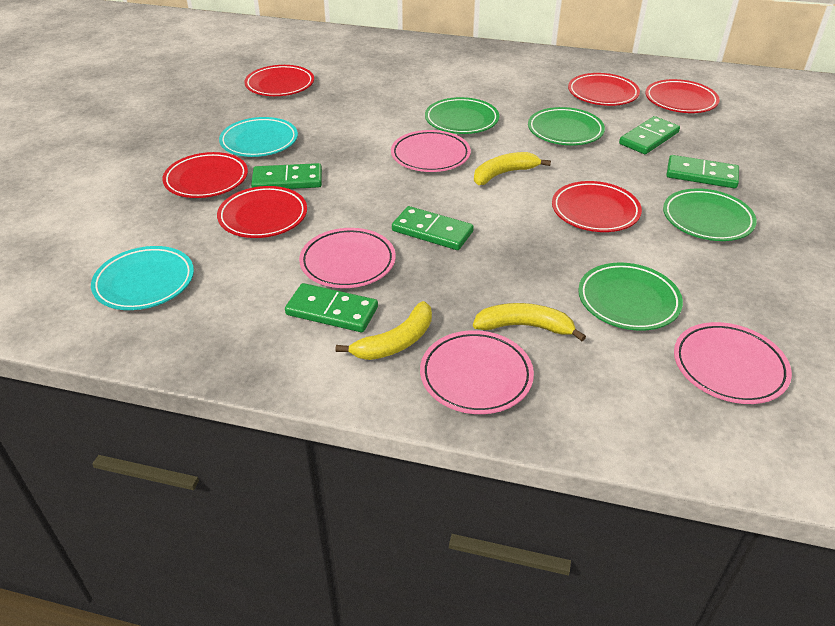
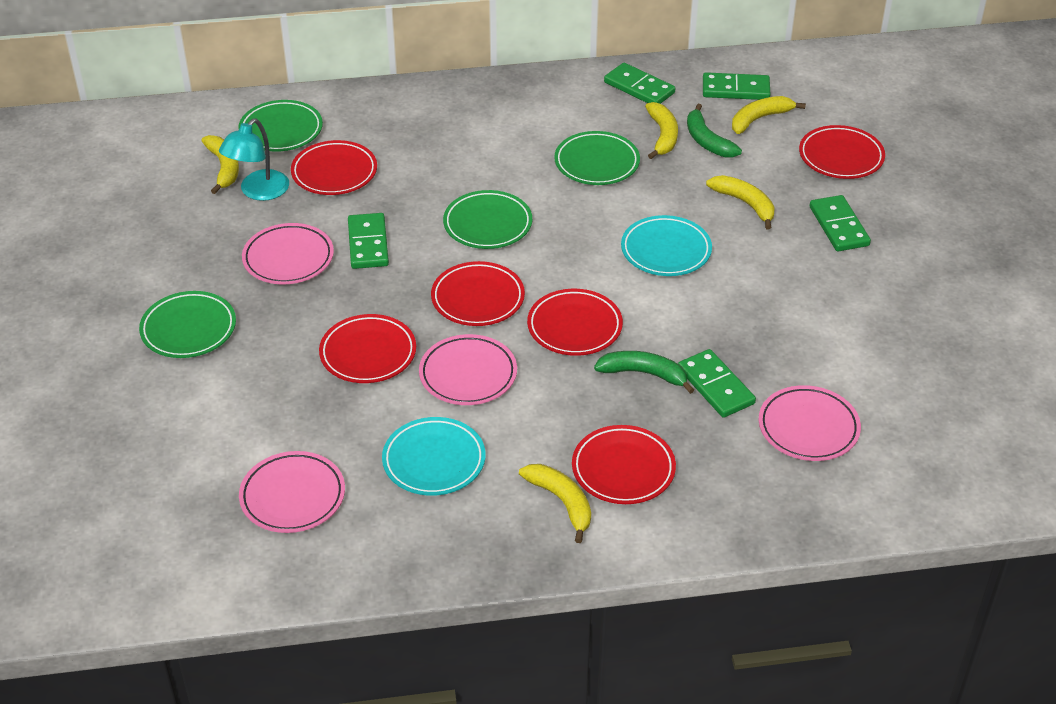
green banana: none = 0 -> [594,351,694,394] [687,104,742,158] = 2
turquoise lamp: none = 0 -> [219,119,289,201] = 1
yellow banana: [336,301,432,360] [473,303,586,341] [474,152,551,185] = 3 -> [201,135,239,194] [519,464,591,543] [645,102,678,159] [706,175,774,230] [732,96,806,134] = 5

